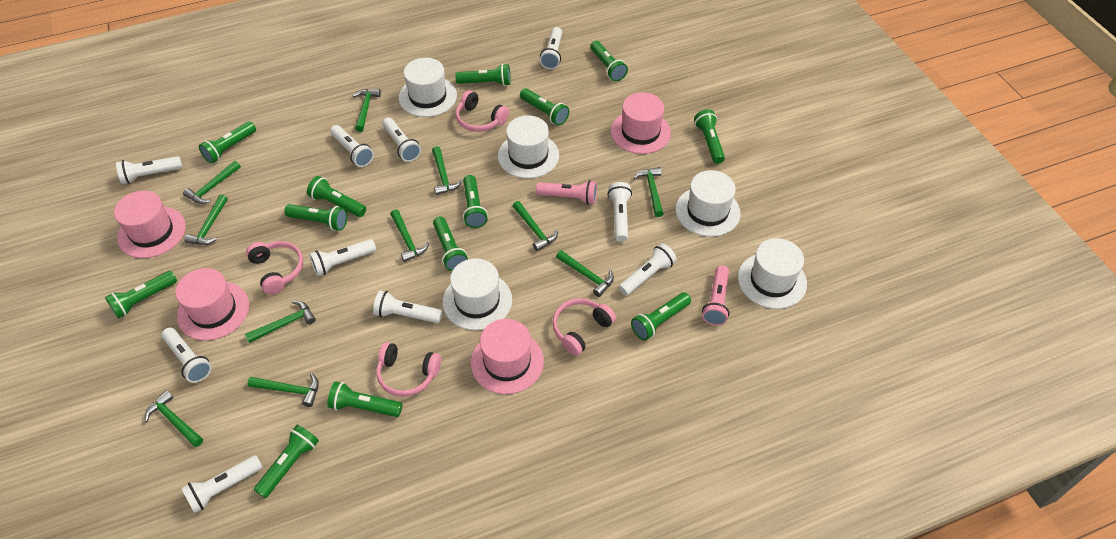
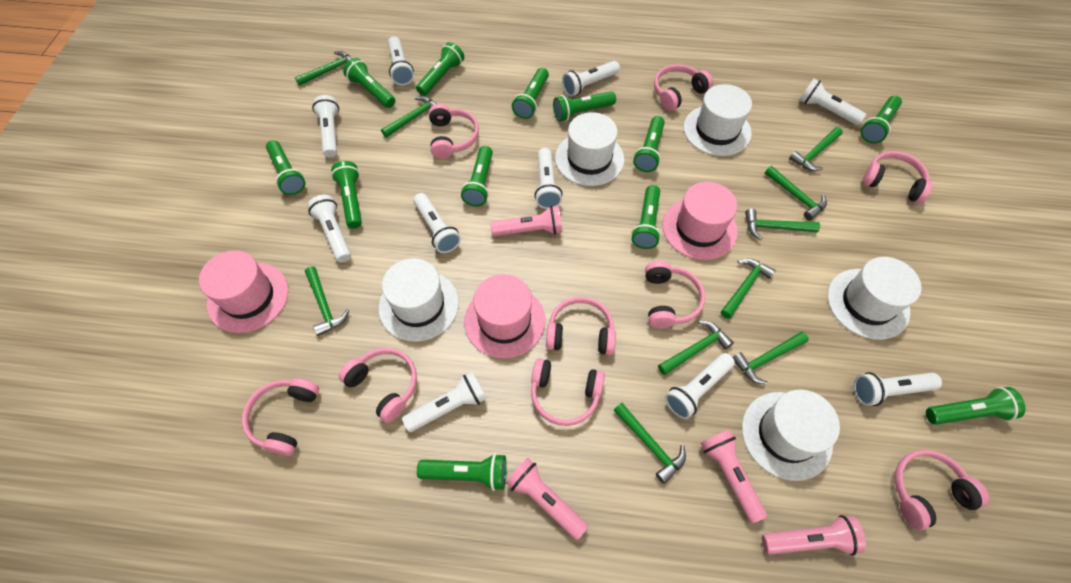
green flashlight: [105,271,177,319] [199,121,256,164] [254,425,319,498] [284,204,347,231] [307,176,366,217] [327,381,402,417] [433,216,468,271] [455,64,511,86] [463,175,488,228] [520,88,569,126] [590,41,628,81] [631,292,691,340] [694,109,725,164] = 13 -> [266,140,305,195] [331,161,362,229] [343,58,395,108] [416,42,464,96] [417,453,507,491] [461,146,493,206] [512,68,549,119] [553,91,616,122] [631,185,661,249] [633,116,665,172] [861,96,902,143] [926,387,1026,425] = 12
green hammer: [145,390,203,447] [183,161,241,204] [184,195,228,245] [245,301,316,343] [248,373,319,407] [352,89,381,132] [390,210,429,262] [432,146,462,195] [513,201,558,251] [556,250,614,297] [634,167,664,217] = 11 -> [295,51,352,86] [305,267,349,336] [381,96,437,138] [613,403,686,484] [658,321,734,375] [721,258,776,319] [733,332,809,385] [745,209,820,240] [765,166,827,221] [789,127,843,171] = 10
pink flashlight: [536,180,597,205] [702,265,729,326] = 2 -> [490,206,562,237] [506,458,588,540] [701,430,767,523] [762,515,866,556] = 4
pink hat: [114,191,186,258] [175,268,249,341] [471,319,544,394] [611,92,671,154] = 4 -> [199,250,289,333] [464,274,545,358] [662,182,738,260] = 3
pink headphones: [246,241,303,295] [376,342,441,397] [456,90,509,132] [552,298,616,356] = 4 -> [242,378,319,456] [339,348,417,423] [429,104,479,159] [531,358,605,426] [546,297,616,355] [645,261,705,328] [654,64,713,111] [862,151,933,203] [895,450,989,530] = 9

